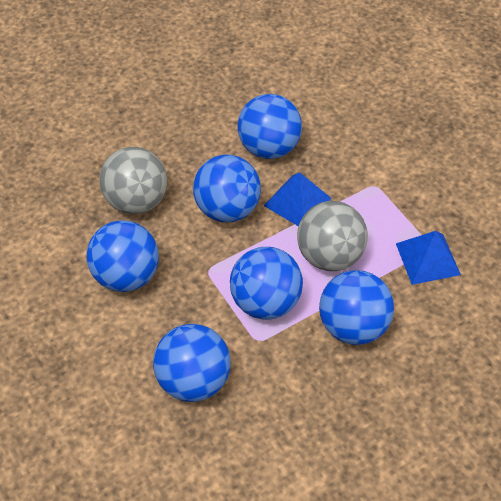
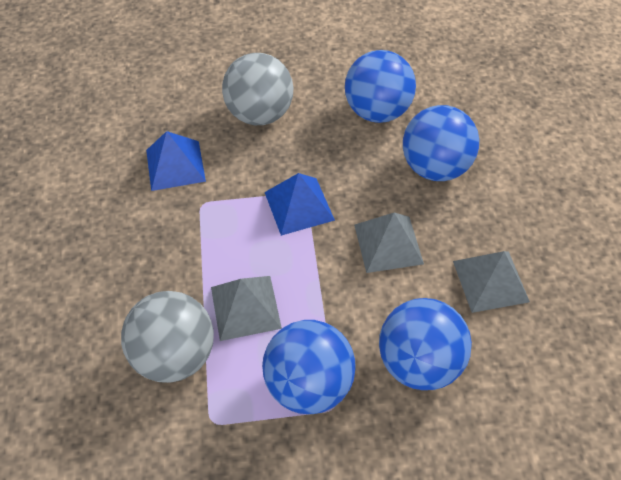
blue ball: [86,220,159,292] [153,324,231,402] [193,155,261,222] [230,247,303,320] [238,94,302,159] [319,270,394,345] = 6 -> [262,320,356,414] [345,50,416,123] [379,298,472,390] [403,105,479,181] = 4
grey pyramid: none = 0 -> [211,276,282,341] [354,213,424,273] [453,251,530,313] = 3

